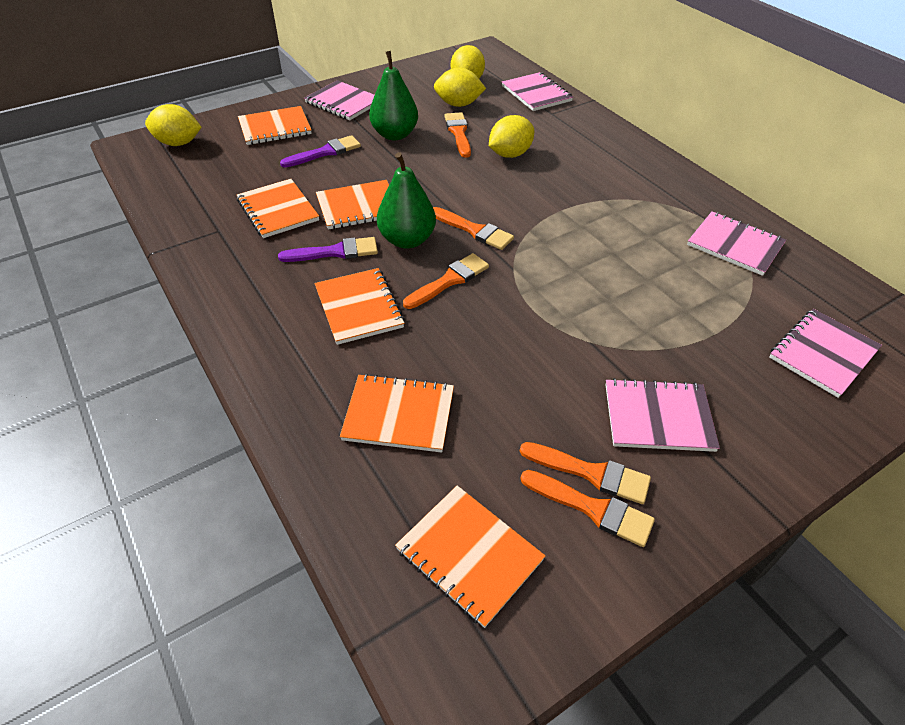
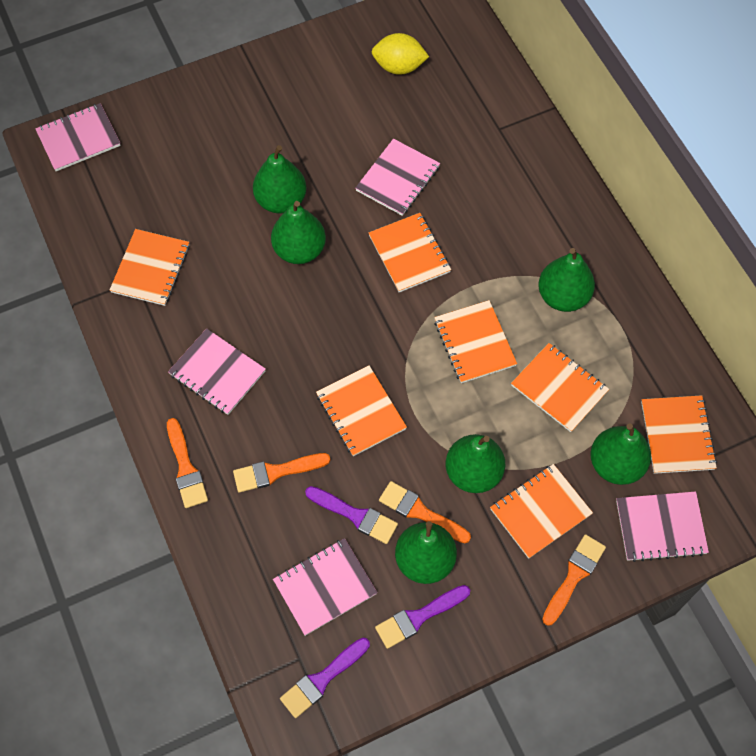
green pear: [369,51,418,140] [377,152,436,249] = 2 -> [253,145,307,214] [271,201,326,264] [395,521,457,584] [446,434,505,493] [538,248,595,312] [590,424,651,485] = 6
orange brush: [403,253,489,309] [433,207,514,250] [444,112,471,158] [520,442,651,504] [520,470,655,547] = 5 -> [167,418,208,508] [233,453,330,493] [379,481,471,543] [542,534,606,626] = 4
orange notebook: [237,179,319,238] [238,106,312,145] [315,268,405,345] [316,180,389,230] [340,374,454,453] [395,486,545,628] = 6 -> [110,229,190,306] [316,365,407,456] [369,213,451,292] [434,300,517,383] [490,464,593,559] [511,343,609,432] [641,395,717,474] = 7
purple brush: [278,237,378,262] [280,135,361,167] = 2 -> [280,638,370,718] [305,486,398,544] [375,585,470,649] = 3
yellow lemon: [145,104,201,146] [434,68,486,107] [451,45,485,78] [489,115,534,158] = 4 -> [371,33,429,75] = 1

